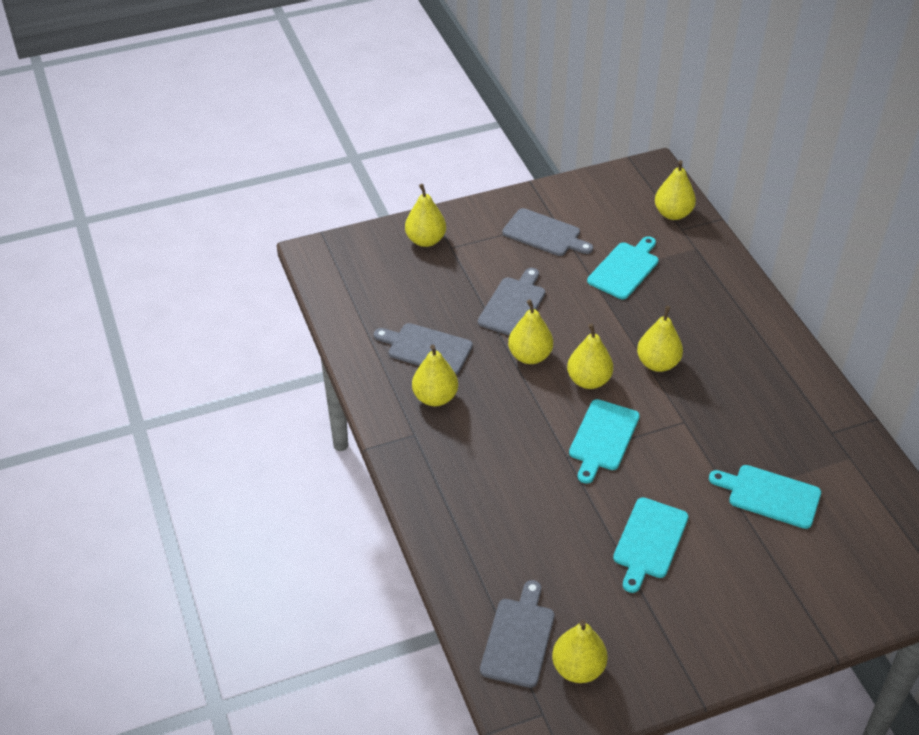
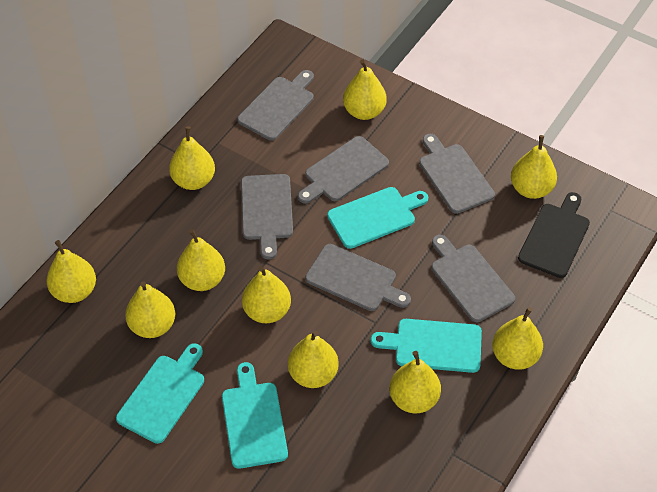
black cutting board: none = 0 -> [518,192,590,278] = 1
grey cutting board: [374,323,473,375] [478,268,545,336] [480,580,554,688] [502,208,593,256] = 4 -> [237,70,314,141] [241,174,293,259] [298,136,389,204] [305,244,411,311] [419,134,495,214] [431,235,515,322] = 6
yellow pear: [405,184,446,247] [412,345,458,406] [508,300,553,364] [552,620,608,683] [567,324,613,389] [637,306,683,372] [655,160,696,220] = 7 -> [47,240,96,303] [125,281,175,338] [169,126,215,190] [177,229,225,291] [242,266,291,323] [288,331,339,388] [343,59,387,120] [389,351,441,414] [492,307,543,370] [511,135,557,199] = 10

